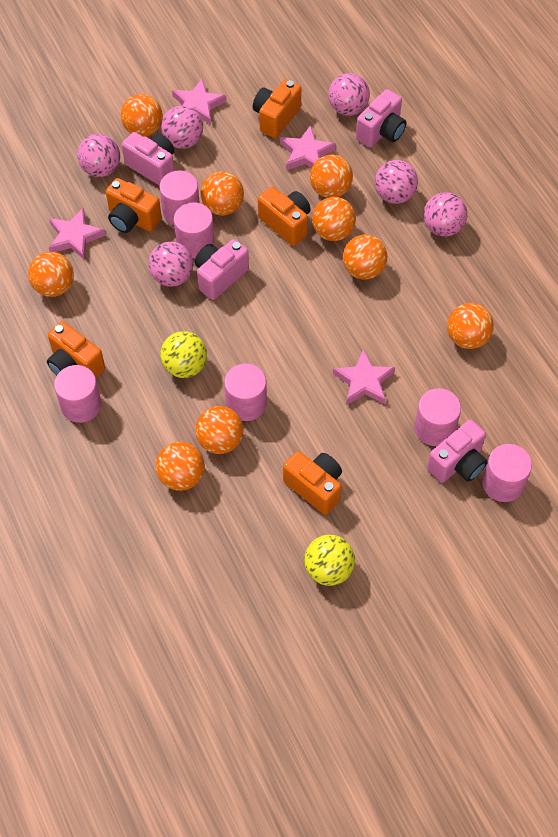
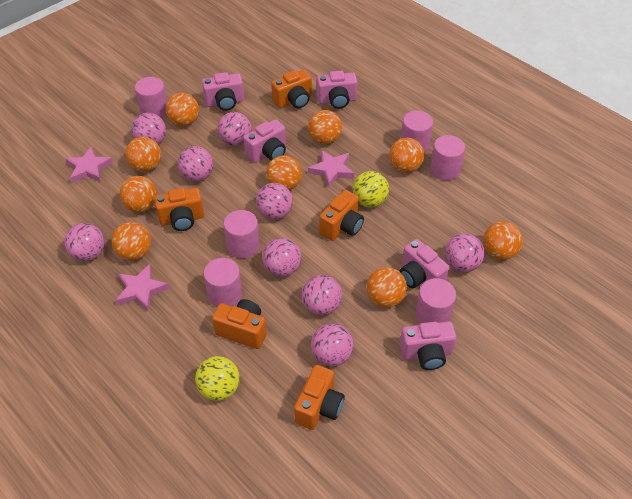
pink ball: [77,134,120,177] [148,241,193,287] [161,106,203,149] [328,73,370,116] [375,160,418,204] [423,192,467,237] = 6 -> [64,223,105,261] [131,113,166,144] [178,146,213,182] [218,112,252,146] [256,183,293,220] [262,238,301,277] [302,275,342,316] [311,323,354,367] [445,233,485,272] = 9
pink camera: [122,132,174,186] [195,239,249,300] [356,89,406,147] [427,420,487,483] = 4 -> [202,72,244,111] [243,119,286,163] [317,71,357,109] [400,239,449,288] [400,321,456,370] = 5
pink star: [49,208,106,260] [172,79,227,125] [280,125,336,170] [333,349,395,405] = 4 -> [66,147,113,183] [116,264,169,311] [308,150,354,188] = 3

